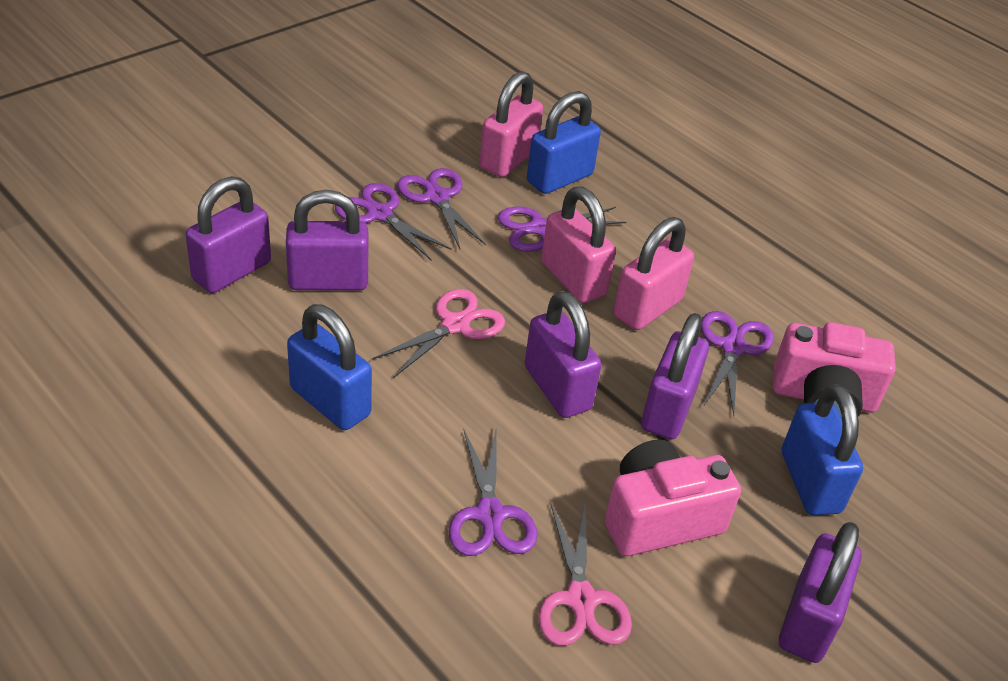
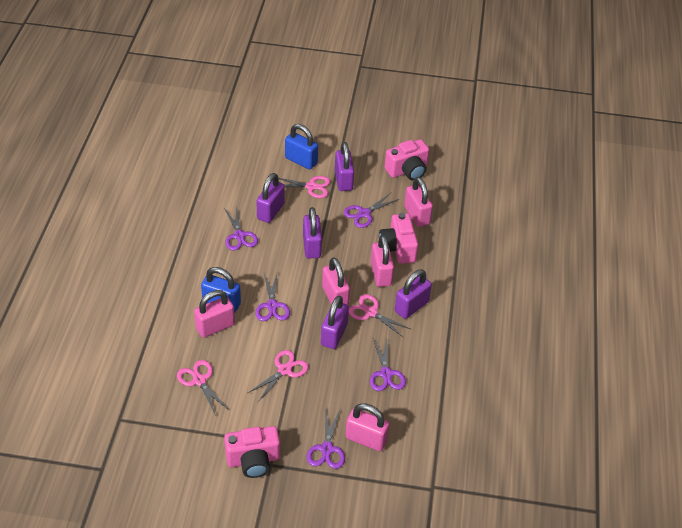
blue padlock: [287,304,372,430] [527,91,601,194] [782,384,863,516] = 3 -> [201,267,241,313] [285,124,318,169] = 2
pink camera: [605,439,741,556] [773,322,896,419] = 2 -> [224,426,280,478] [379,213,418,264] [385,139,429,181] = 3
pink padlock: [480,71,543,177] [541,186,616,303] [614,217,694,330] = 3 -> [194,290,235,338] [322,257,350,306] [345,403,390,451] [371,235,394,287] [404,177,433,227] = 5
pink scissors: [373,289,505,377] [538,504,632,646] = 2 -> [177,360,229,416] [248,350,308,402] [278,176,330,198] [349,294,410,338] = 4

